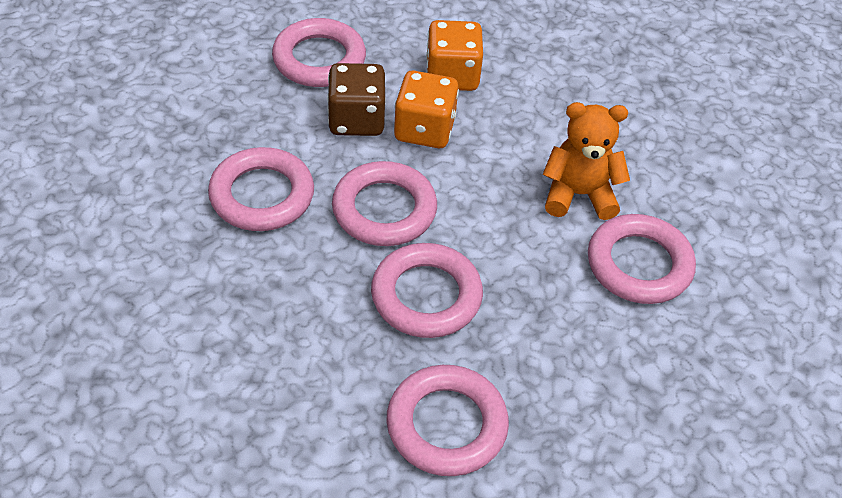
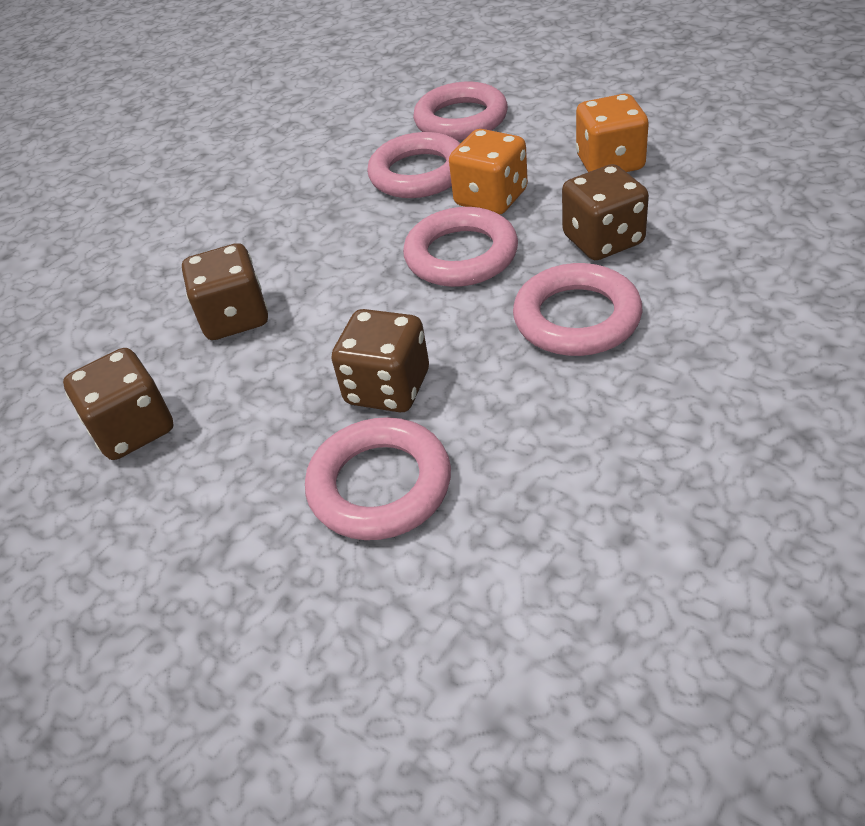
brown dice: [327,63,386,136] = 1 -> [63,348,174,460] [182,243,268,340] [332,309,429,412] [562,164,649,260] = 4
orange teddy bear: [542,102,630,220] = 1 -> none = 0
pink ring: [208,147,314,231] [272,18,366,87] [332,161,437,246] [371,243,483,338] [386,365,509,476] [588,214,696,304] = 6 -> [305,417,451,540] [367,132,461,198] [403,207,518,287] [413,82,508,141] [513,263,642,356] = 5

